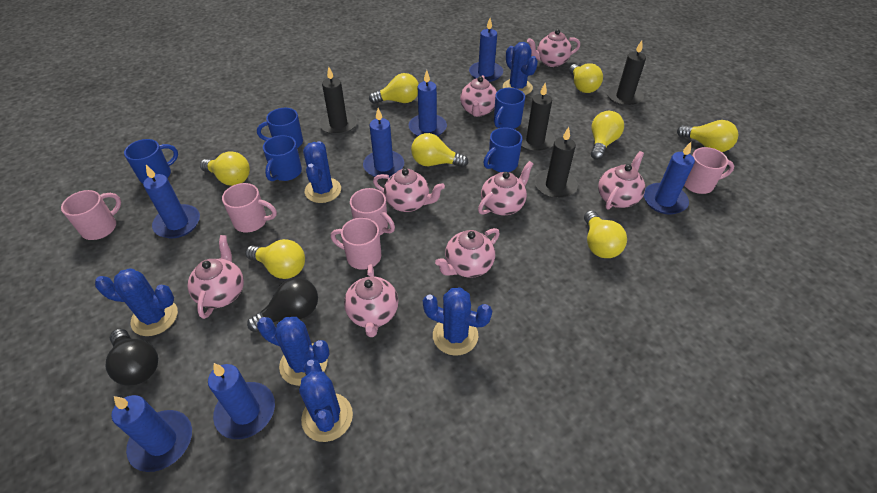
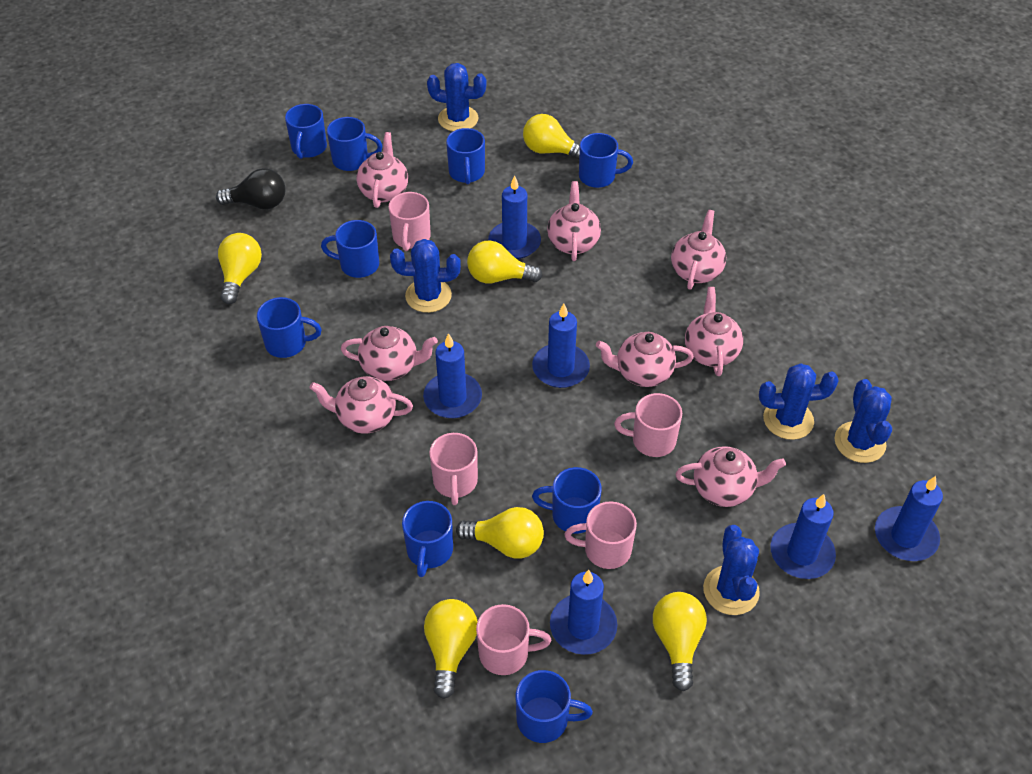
black candle: [319,67,357,135] [518,83,556,152] [535,127,578,199] [607,41,646,107] = 4 -> none = 0
black light bulb: [106,329,158,386] [247,277,318,332] = 2 -> [216,168,285,209] = 1
blue cactus: [95,268,178,336] [257,317,330,386] [299,359,353,442] [303,141,341,203] [423,287,492,356] [503,42,538,95] = 6 -> [390,239,461,313] [427,63,486,131] [703,525,760,615] [759,363,839,440] [835,379,892,463] = 5
blue candle: [112,395,192,472] [143,165,200,238] [208,363,275,439] [363,108,404,179] [409,70,447,136] [469,18,503,82] [644,142,695,215] = 7 -> [423,333,482,418] [488,175,541,259] [532,303,590,388] [550,570,618,655] [770,494,836,579] [875,476,943,561] = 6
blue mug: [124,139,178,183] [257,108,303,148] [263,135,302,181] [483,127,522,172] [494,88,525,129] = 5 -> [257,297,322,358] [285,104,327,159] [321,220,379,278] [327,117,382,171] [402,501,453,577] [446,128,485,184] [516,670,593,743] [532,467,602,534] [579,133,633,188] = 9
yellow light bulb: [200,151,250,186] [246,239,305,279] [369,73,419,104] [411,133,468,167] [569,63,603,93] [584,210,627,258] [591,111,624,160] [677,120,738,152] = 8 -> [218,233,262,304] [424,599,478,699] [456,507,544,558] [467,241,543,284] [523,114,580,160] [653,592,707,691] = 6

